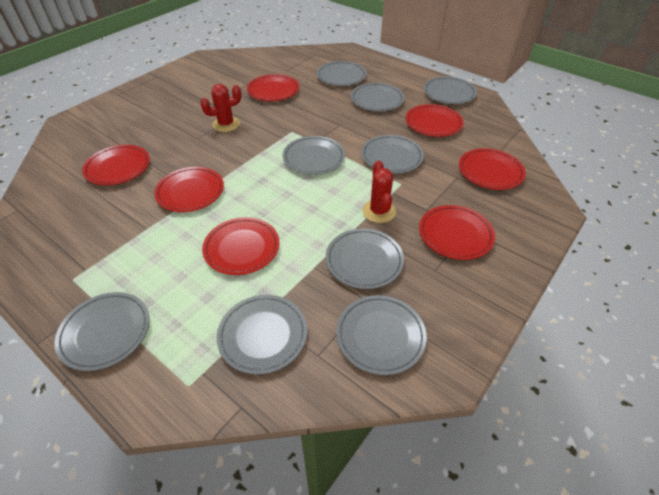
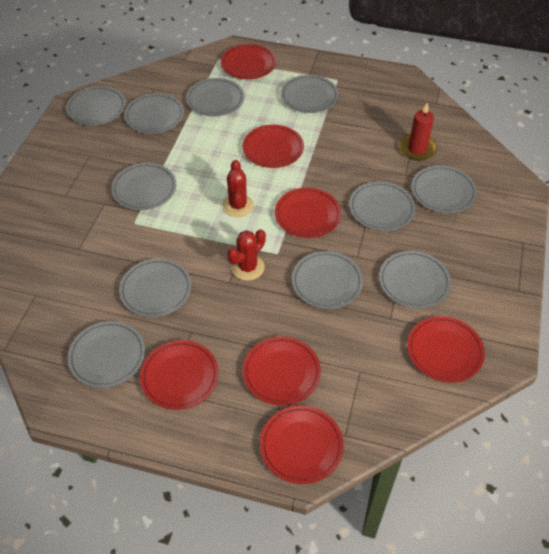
grey plate: [54,292,149,371] [217,295,307,374] [283,136,345,175] [317,61,367,86] [326,228,404,289] [336,295,427,375] [351,83,404,111] [361,135,424,173] [423,77,477,104] = 9 -> [66,86,126,125] [67,321,145,388] [111,163,176,210] [119,259,191,317] [124,93,184,134] [186,78,244,117] [281,75,339,113] [292,251,363,309] [349,182,416,231] [379,251,451,309] [411,165,477,213] = 11
red candle: none = 0 -> [399,103,437,161] = 1

